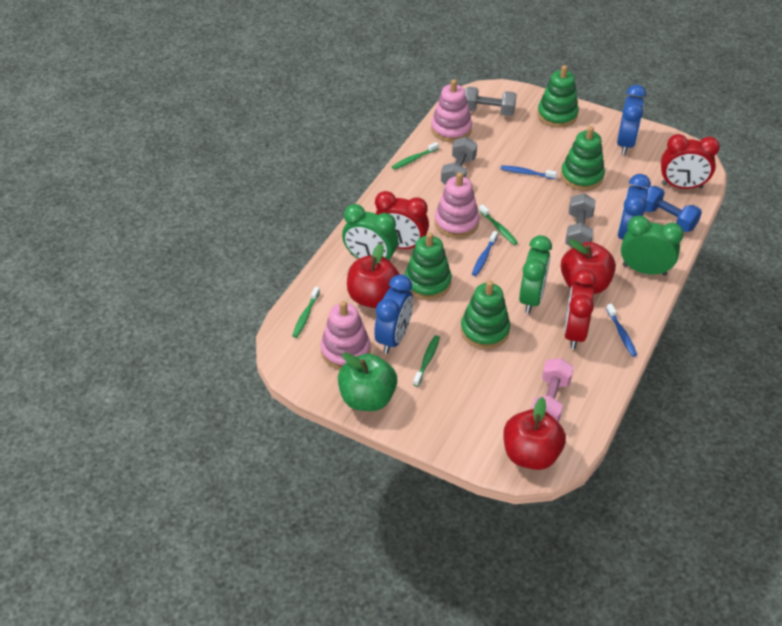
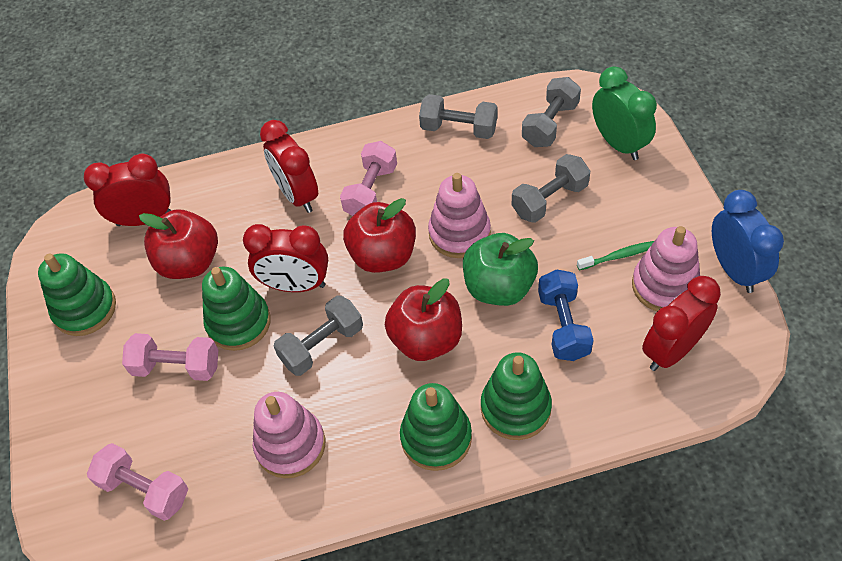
blue clock: [375,274,413,354] [617,85,646,155] [618,174,651,239] = 3 -> [712,190,784,293] = 1
blue toothbrush: [472,231,498,276] [500,165,557,179] [606,303,637,357] = 3 -> none = 0
green clock: [342,204,398,260] [519,235,552,313] [621,215,684,276] = 3 -> [592,66,657,160] = 1
green toothbrush: [292,287,320,338] [392,142,439,170] [413,335,440,387] [479,204,518,245] = 4 -> [577,241,654,270] = 1
grey dumbbell: [441,137,477,185] [465,87,517,116] [565,193,596,248] = 3 -> [274,296,363,376] [419,94,498,139] [512,154,590,223] [522,77,581,147] = 4
pink dumbbell: [531,358,574,422] = 1 -> [87,443,188,521] [122,333,218,381] [340,141,397,216] = 3
red clock: [375,191,429,249] [564,269,596,349] [661,134,720,189] = 3 -> [84,154,172,226] [243,224,328,292] [260,120,318,213] [642,276,721,371] = 4

